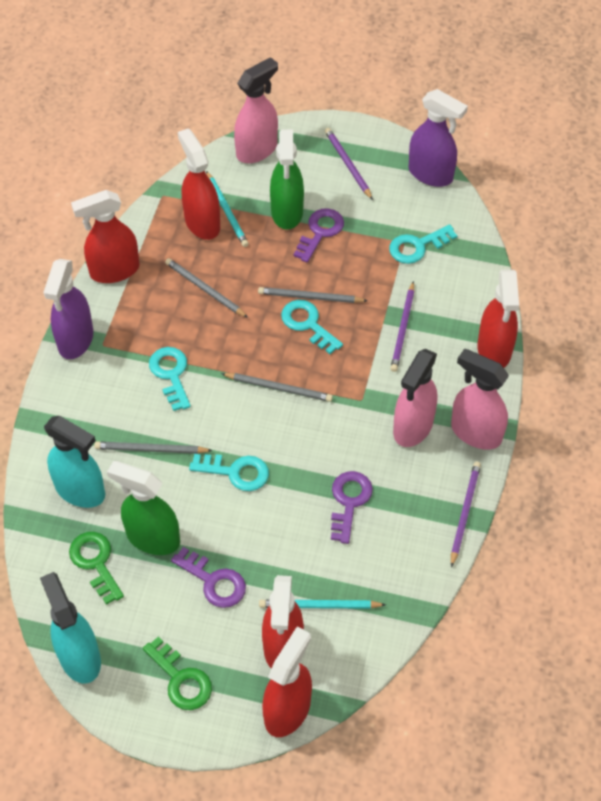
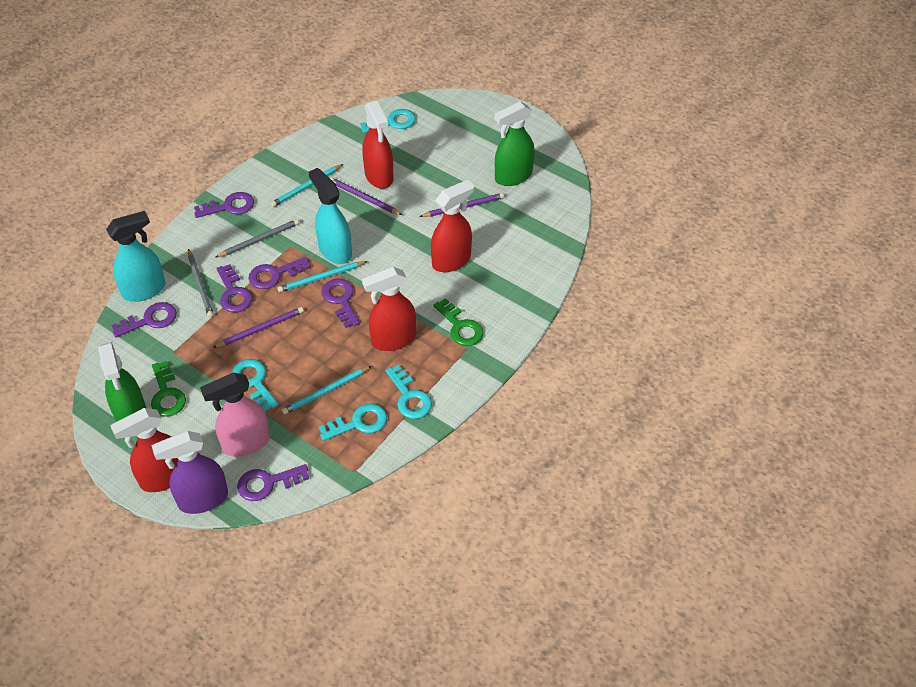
grey pencil: [94,441,213,454] [165,258,248,318] [221,373,333,402] [258,287,368,303] = 4 -> [188,249,214,318] [215,219,299,258] = 2
pink spray bottle: [234,57,278,163] [393,349,437,447] [451,349,509,450] = 3 -> [200,373,270,457] = 1
purple key: [171,547,246,608] [294,208,344,263] [331,471,373,544] = 3 -> [111,302,177,337] [194,192,254,218] [216,264,253,312] [237,464,309,501] [249,257,311,289] [321,279,360,328] = 6
purple spray bottle: [43,259,93,359] [408,89,468,187] = 2 -> [151,431,228,514] = 1
red spray bottle: [71,190,140,283] [178,128,220,240] [262,575,304,669] [262,627,312,737] [477,270,519,368] = 5 -> [110,408,178,492] [362,101,393,189] [362,267,416,351] [431,180,474,272] = 4
turquoise pencil: [206,171,249,247] [259,599,386,609] = 2 -> [271,164,343,207] [277,261,367,292] [282,366,372,415] = 3

